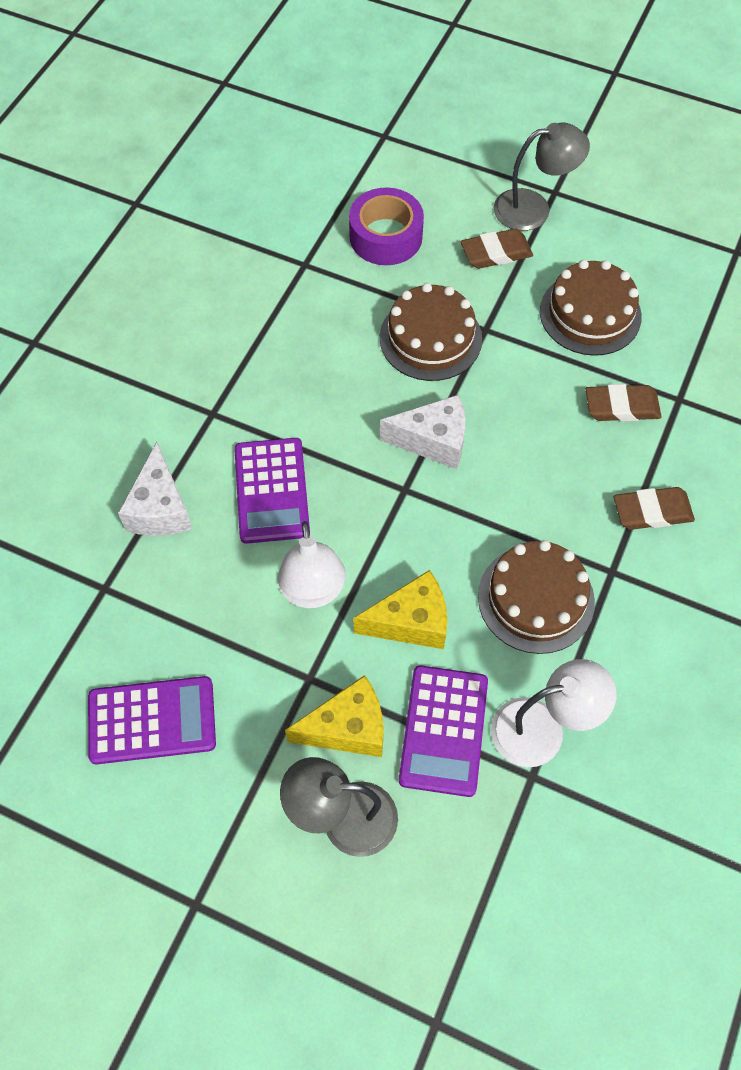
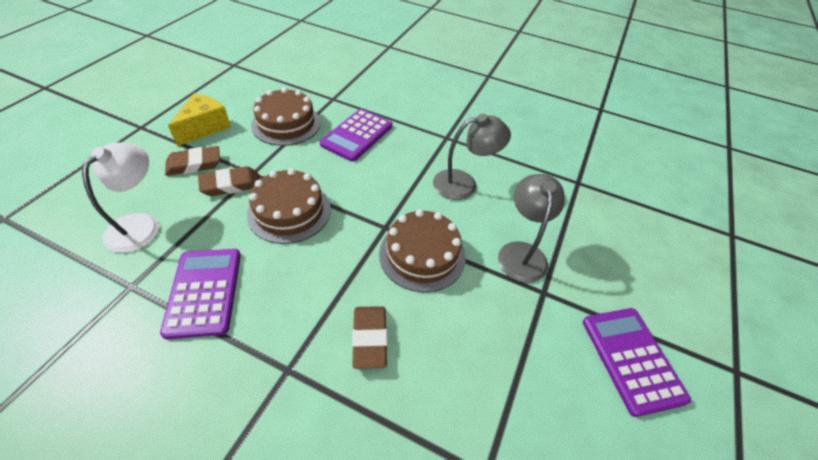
purple tape: [349,187,424,265] = 1 -> none = 0
white cheese: [118,442,192,536] [380,394,466,469] = 2 -> none = 0
white lamp: [278,521,346,608] [491,659,616,767] = 2 -> [82,143,159,253] = 1
yellow cheese: [285,675,384,757] [353,570,447,649] = 2 -> [168,93,231,147] = 1

